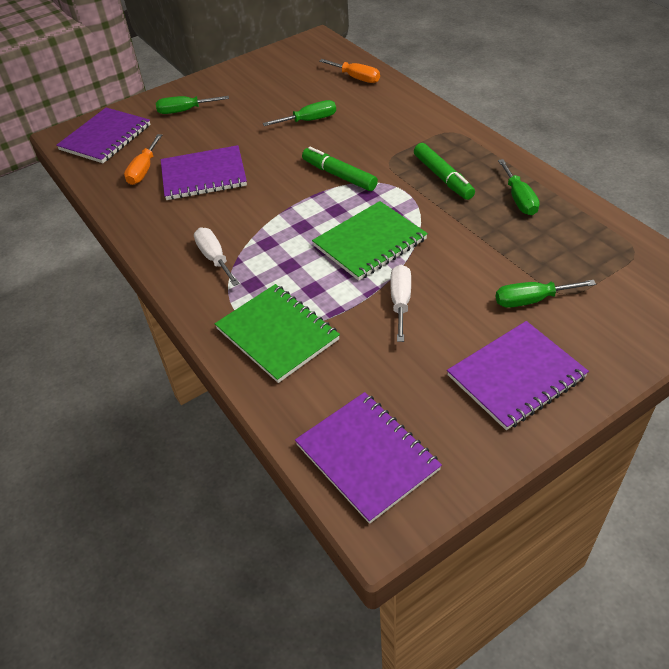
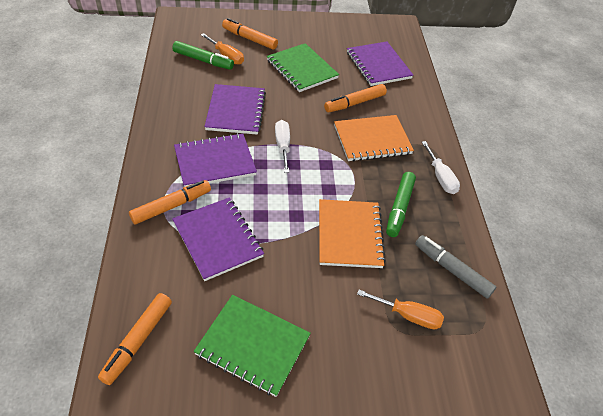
green screwdriver: [156,96,229,114] [263,100,336,126] [496,280,596,308] [498,159,540,215] = 4 -> none = 0
grey marker: none = 0 -> [415,235,496,299] = 1
orange marker: none = 0 -> [98,293,172,385] [129,180,211,224] [222,18,278,50] [324,84,387,112] = 4
orange notebook: none = 0 -> [319,199,386,268] [334,115,414,161] = 2

